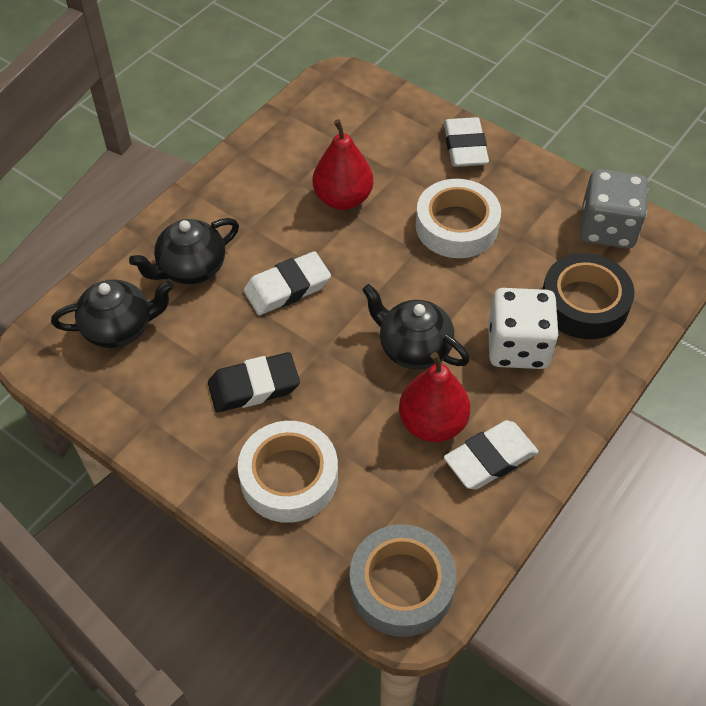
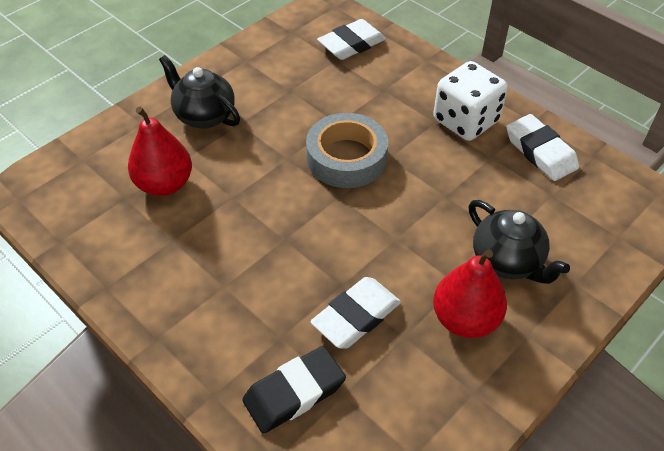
black tape: [542,253,635,339] = 1 -> none = 0
black teapot: [51,279,174,348] [129,218,239,284] [362,284,470,370] = 3 -> [159,55,240,129] [469,200,570,284] = 2
grey dice: [580,169,648,249] = 1 -> none = 0
white tape: [238,421,338,523] [416,179,501,258] = 2 -> none = 0

